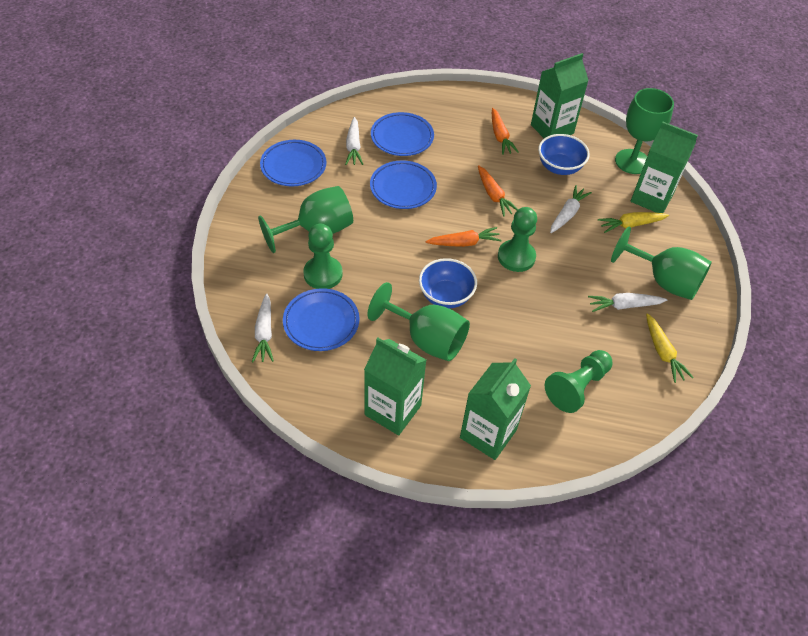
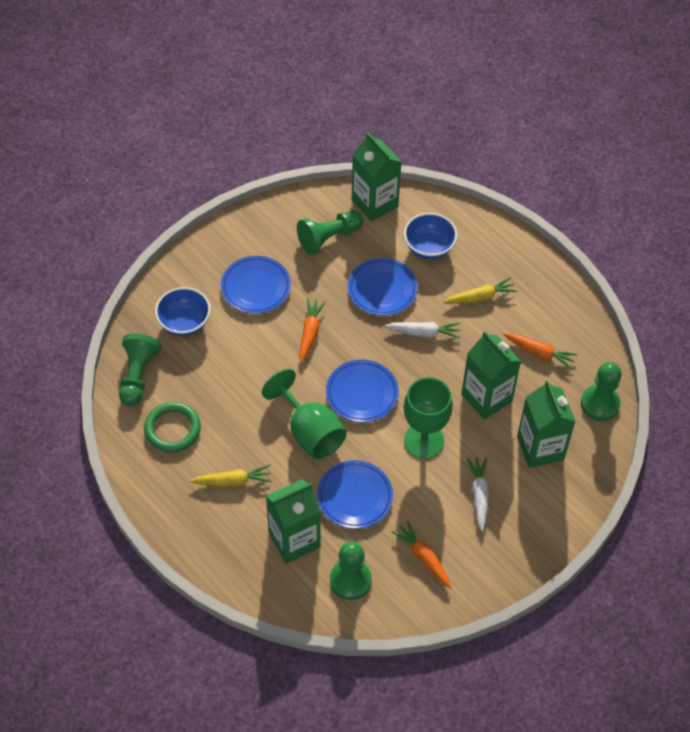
green goblet: [258,186,353,253] [368,282,470,361] [611,227,712,300] [615,88,674,174] = 4 -> [262,369,347,460] [404,377,453,459] = 2
green pawn: [303,224,343,289] [498,207,537,272] [545,350,613,413] = 3 -> [119,333,161,406] [297,210,363,255] [330,542,372,600] [581,362,622,421] = 4
green ring: none = 0 -> [144,402,201,453] = 1
white carrot: [252,294,274,362] [345,117,363,165] [550,185,592,233] [588,293,667,312] = 4 -> [384,322,461,339] [467,458,489,531] = 2

